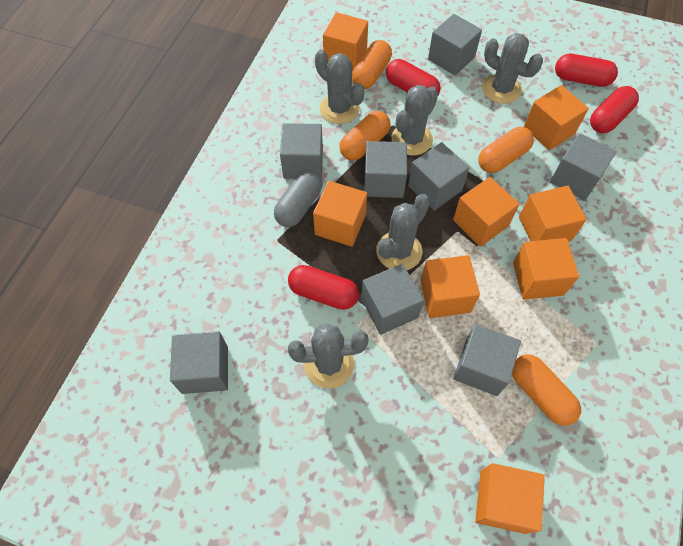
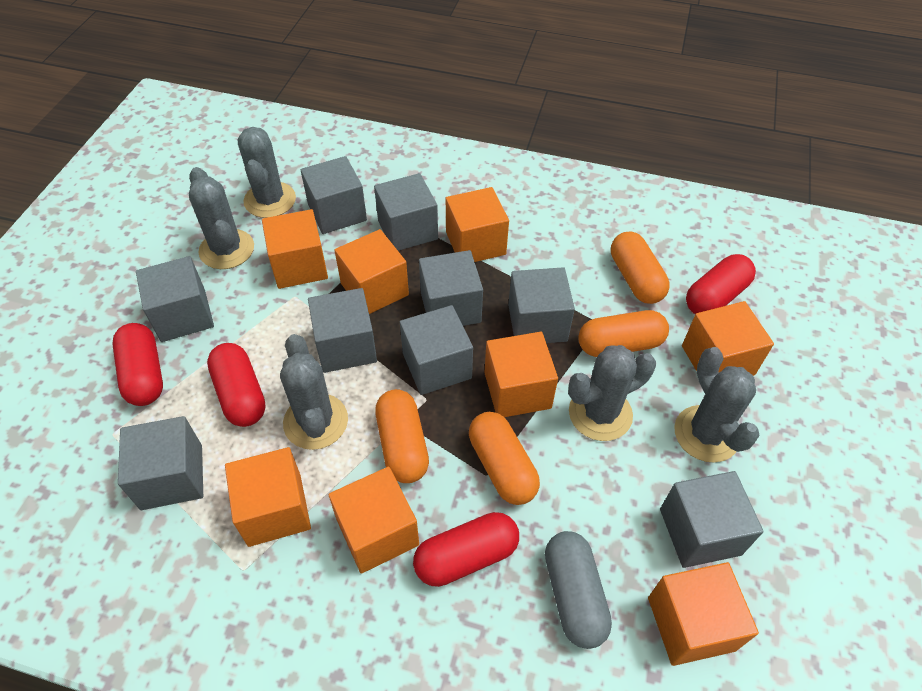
grey cube: [170,331,228,394] [280,123,323,179] [361,264,424,335] [364,141,407,198] [408,142,470,211] [428,14,482,75] [453,324,521,396] [550,133,617,201] = 8 -> [118,416,203,510] [136,256,214,342] [301,156,367,234] [308,288,377,373] [374,173,438,251] [400,305,473,395] [419,250,483,326] [508,267,575,343] [660,471,764,568] = 9

